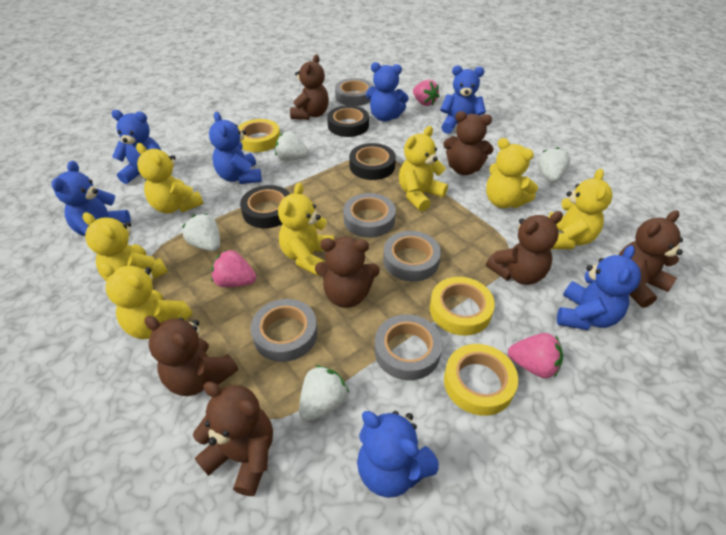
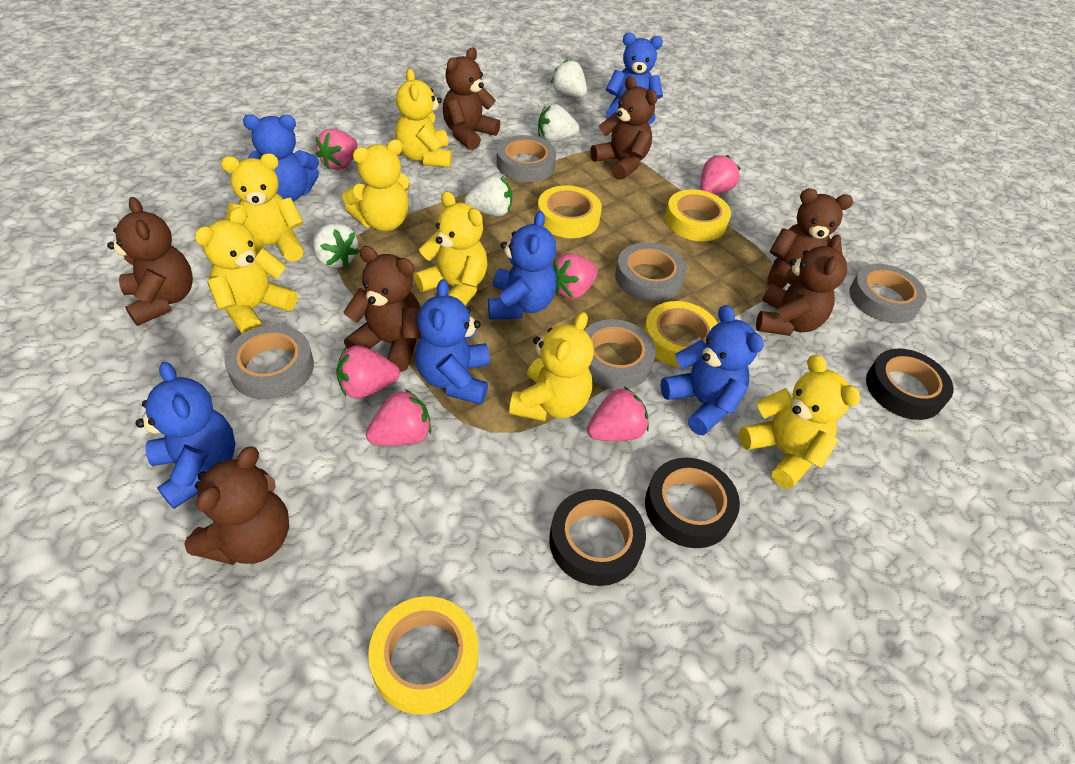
blue teddy bear: [52,161,131,236] [111,110,161,184] [209,112,262,184] [357,411,439,498] [366,62,409,122] [440,66,486,134] [557,245,641,330] = 7 -> [136,362,235,509] [243,114,319,201] [415,279,490,405] [488,211,557,320] [606,33,663,125] [661,305,764,435] = 6
pink strawberry: [211,250,256,287] [413,79,440,106] [508,333,563,378] = 3 -> [316,129,358,170] [336,346,400,398] [366,389,431,446] [552,253,598,299] [587,387,649,441] [700,155,741,195] = 6
yellow tape: [238,119,280,152] [430,277,495,336] [444,344,518,416] = 3 -> [368,596,478,715] [537,185,602,238] [644,301,718,368] [665,189,731,241] = 4

